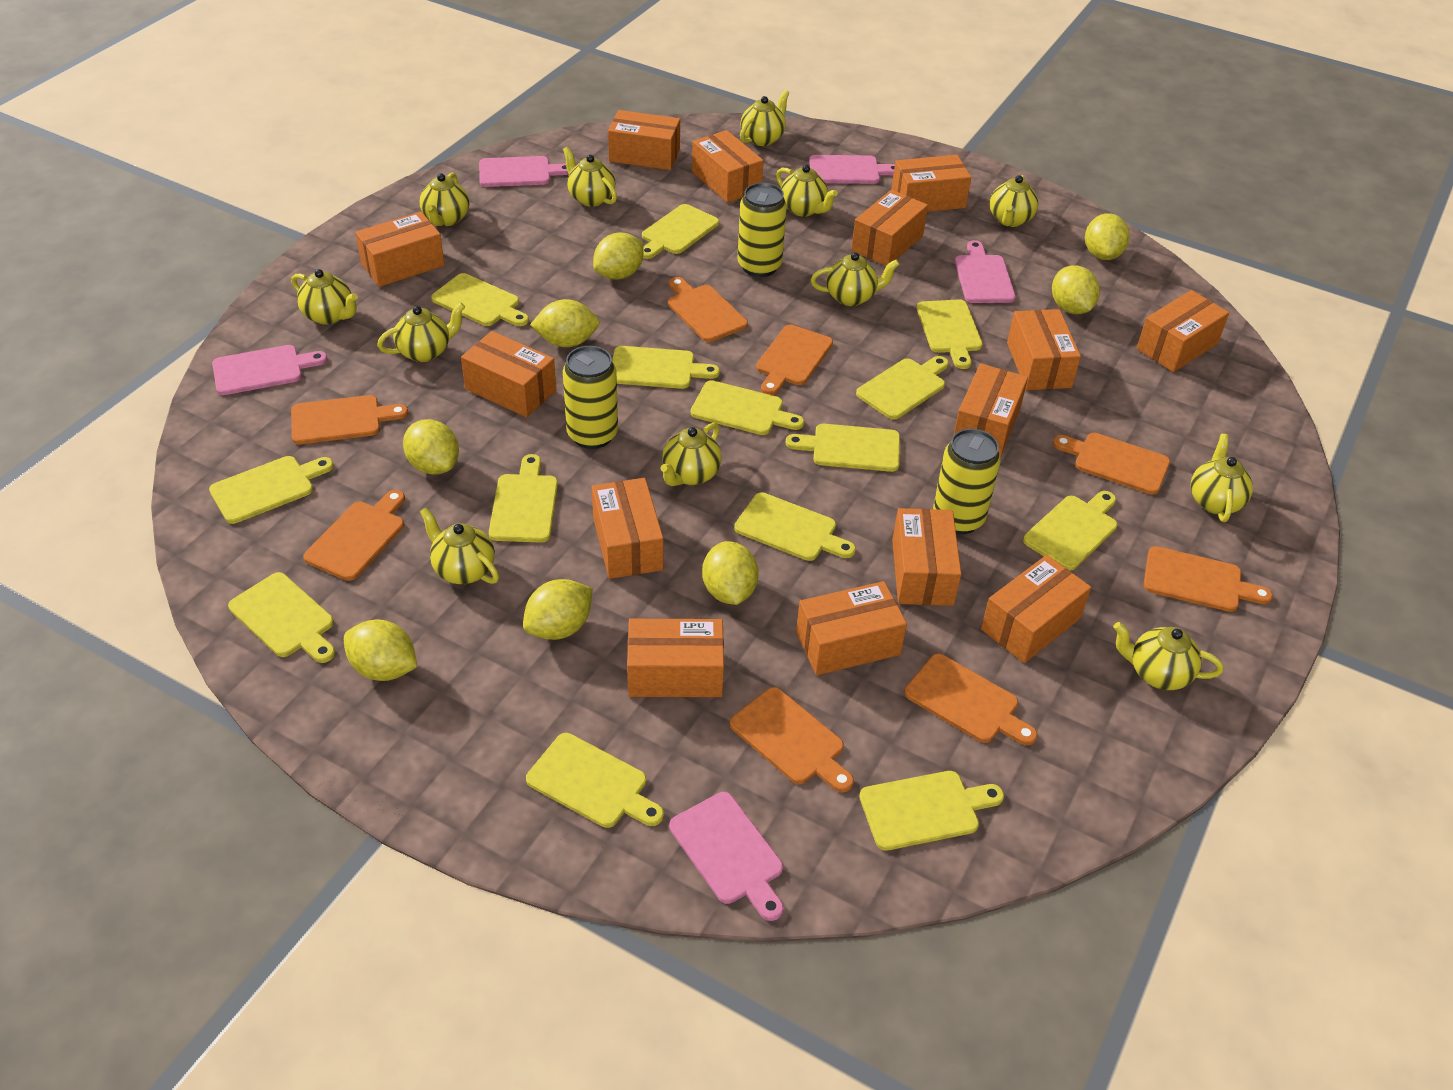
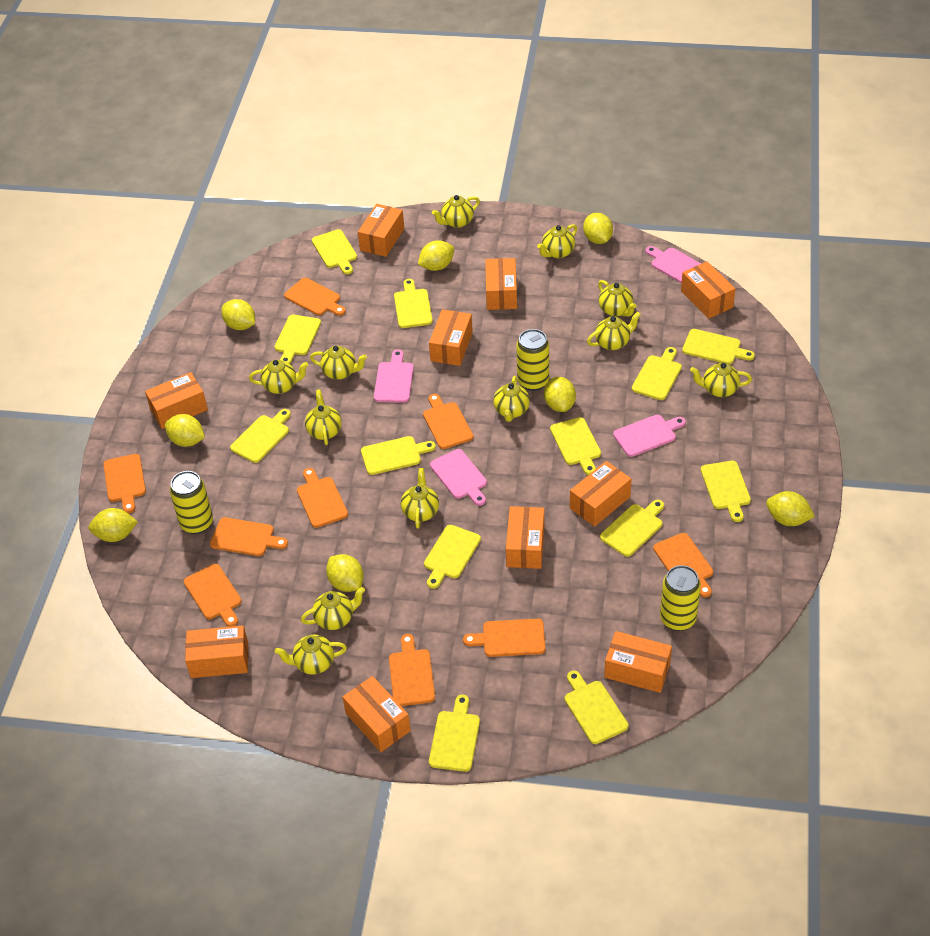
orange box: [355,212,445,287] [461,331,556,417] [592,478,663,579] [608,110,680,170] [627,619,724,697] [692,130,763,203] [796,581,907,675] [851,190,928,266] [892,155,971,212] [892,508,961,606] [953,364,1028,456] [981,555,1091,663] [1007,309,1081,390] [1137,290,1229,372] = 14 -> [145,372,208,429] [185,625,248,678] [343,676,411,752] [358,204,404,257] [429,309,473,366] [485,258,517,310] [506,506,545,569] [570,461,631,527] [604,631,672,693] [681,261,735,319] = 10
orange cutting board: [291,395,408,444] [303,490,405,581] [668,277,748,342] [730,687,854,792] [756,325,833,395] [904,654,1038,745] [1053,433,1170,494] [1144,546,1273,612] = 8 -> [103,454,146,513] [184,564,242,627] [210,517,288,556] [284,278,346,316] [297,468,348,528] [389,634,435,706] [423,393,474,449] [463,619,546,657] [653,533,713,597] = 9
pink cutting board: [212,345,328,395] [479,156,569,187] [669,792,784,921] [809,155,895,184] [955,240,1016,303] = 5 -> [374,350,414,403] [430,449,487,506] [613,415,686,457] [646,246,701,283] = 4
yellow cutting board: [209,456,334,524] [228,572,335,663] [431,273,529,326] [489,454,558,543] [526,733,664,828] [612,346,720,389] [642,204,719,259] [691,380,804,435] [734,492,856,561] [785,424,900,472] [856,356,949,420] [859,771,1004,851] [916,299,983,369] [1023,491,1117,570] = 14 -> [230,409,291,463] [274,315,321,364] [312,229,357,274] [361,436,436,475] [394,279,433,328] [424,525,481,589] [429,694,480,772] [550,417,601,475] [565,671,629,744] [600,500,664,557] [632,347,682,400] [682,329,755,364] [701,461,751,522] = 13

